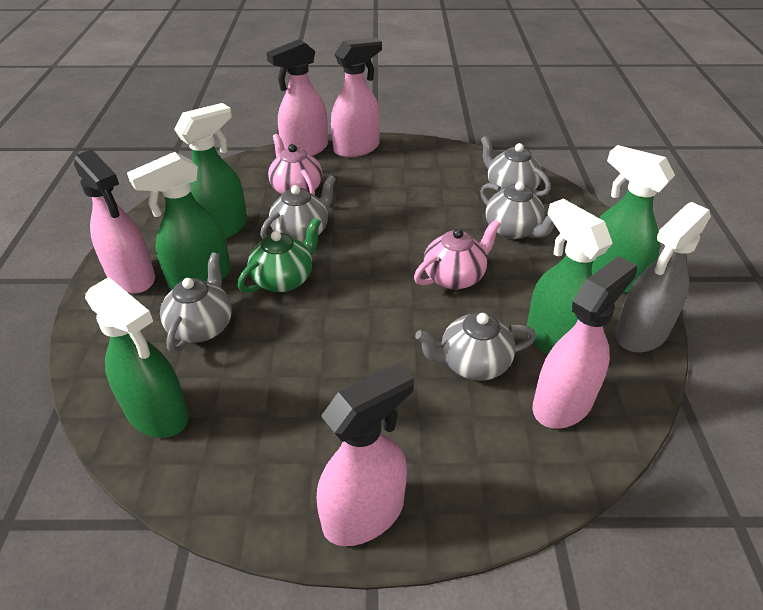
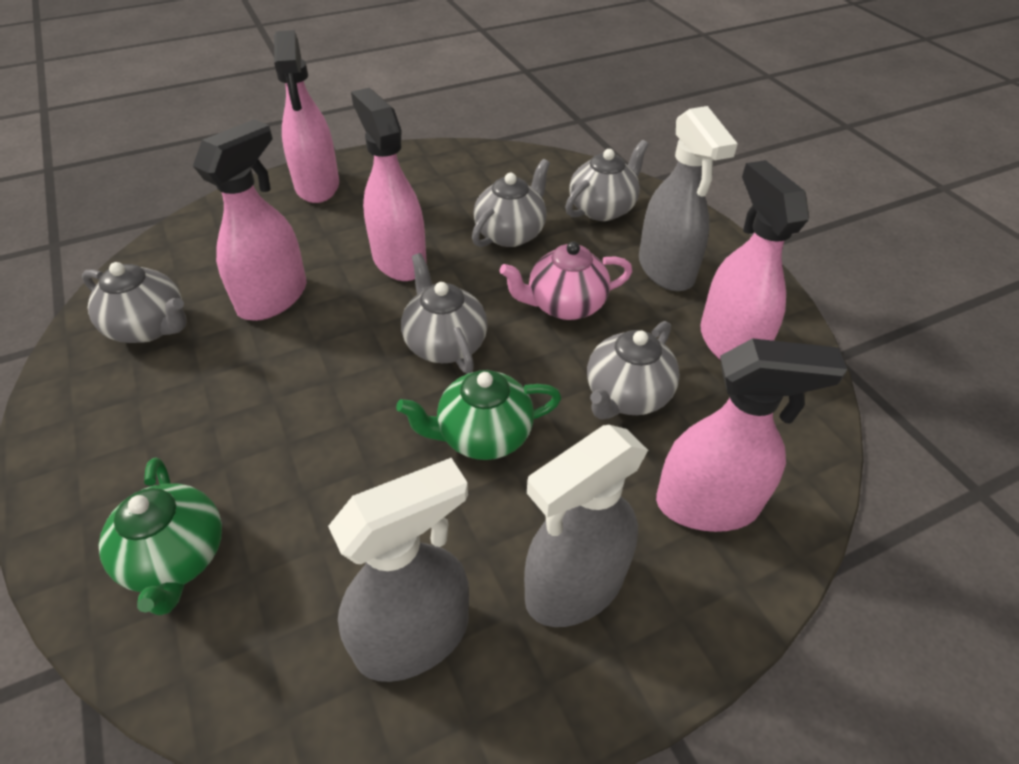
green spray bottle: [85,277,189,438] [127,152,231,290] [174,103,247,239] [527,199,613,355] [592,145,675,293] = 5 -> none = 0
green teapot: [238,218,321,293] = 1 -> [99,458,222,615] [396,370,561,460] = 2
grey spray bottle: [615,202,711,352] = 1 -> [328,458,469,682] [524,425,648,627] [639,106,738,291] = 3
pink teapot: [268,134,322,195] [414,220,501,290] = 2 -> [500,241,632,320] = 1

